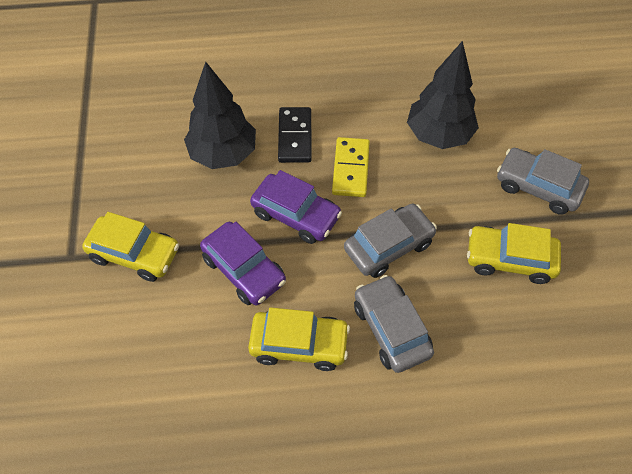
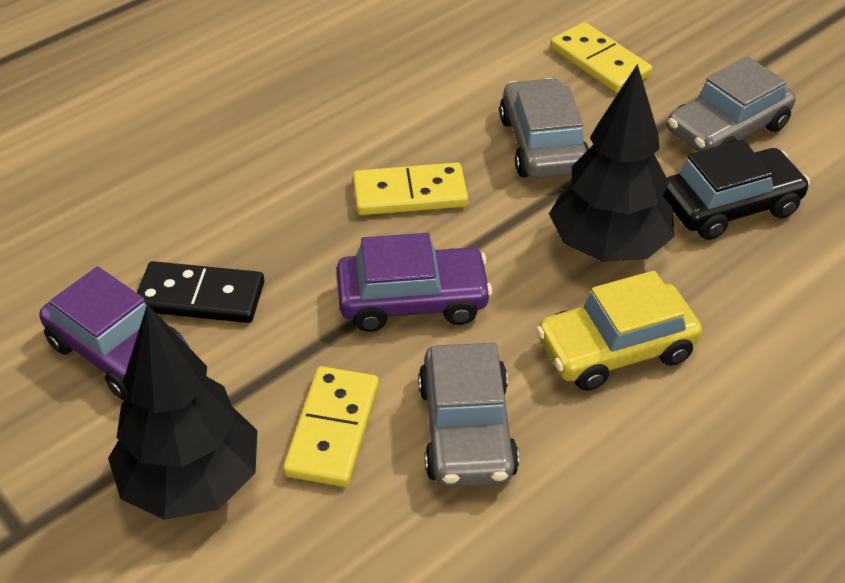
black car: none = 0 -> [663,140,810,240] = 1
yellow car: [82,212,179,282] [248,307,350,371] [467,223,561,284] = 3 -> [536,270,702,391] = 1
yellow domino: [332,137,370,197] = 1 -> [283,366,379,487] [353,162,468,215] [550,22,652,93] = 3

